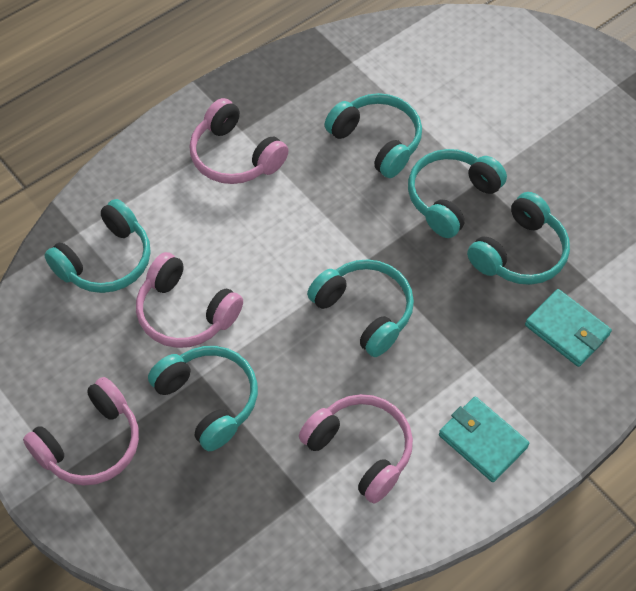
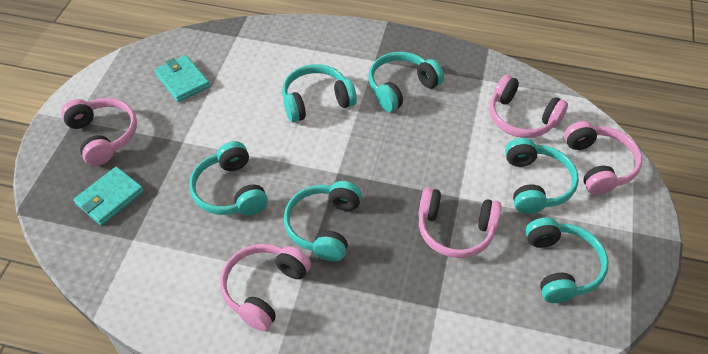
pink headphones: [23,377,139,486] [136,252,243,348] [189,98,288,184] [299,394,413,504] = 4 -> [61,98,137,166] [220,244,311,331] [418,188,501,258] [489,75,568,138] [564,121,642,195] = 5

